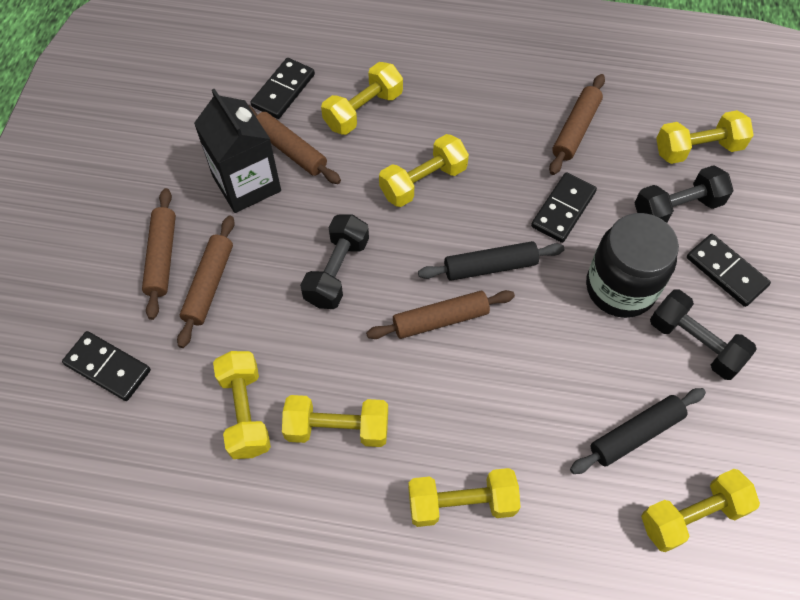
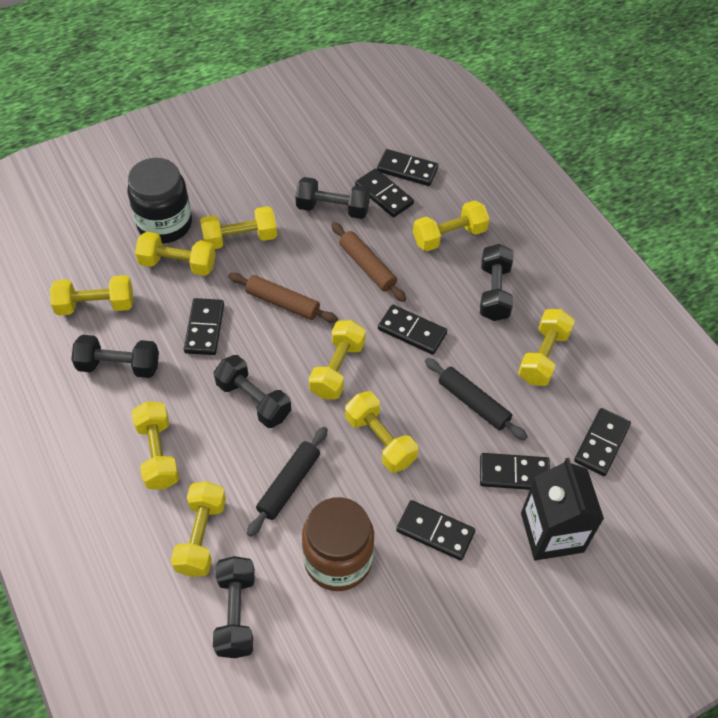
black domino: [62,331,151,401] [250,58,315,119] [531,172,597,243] [687,234,771,307] = 4 -> [184,298,224,355] [355,168,414,217] [377,149,439,186] [378,305,447,355] [396,500,475,561] [480,453,550,490] [574,408,631,476] = 7
black dumbbell: [300,214,369,309] [635,165,734,223] [650,290,757,380] = 3 -> [71,335,159,378] [213,355,291,428] [213,556,255,658] [296,177,370,219] [480,244,513,321] = 5
brown jar: none = 0 -> [302,497,374,591] = 1
brown rolling pin: [142,188,176,320] [177,216,235,348] [248,105,341,184] [366,290,515,339] [549,74,605,175] = 5 -> [228,273,338,323] [331,222,406,302] = 2
yellow dumbbell: [213,351,271,459] [282,395,388,447] [321,62,403,135] [379,134,469,207] [408,468,521,527] [641,469,760,552] [656,110,754,164] = 7 -> [50,275,133,316] [132,402,179,489] [135,232,216,276] [171,481,226,577] [200,206,277,249] [309,320,366,399] [345,391,418,473] [413,200,489,251] [518,309,575,386] = 9

